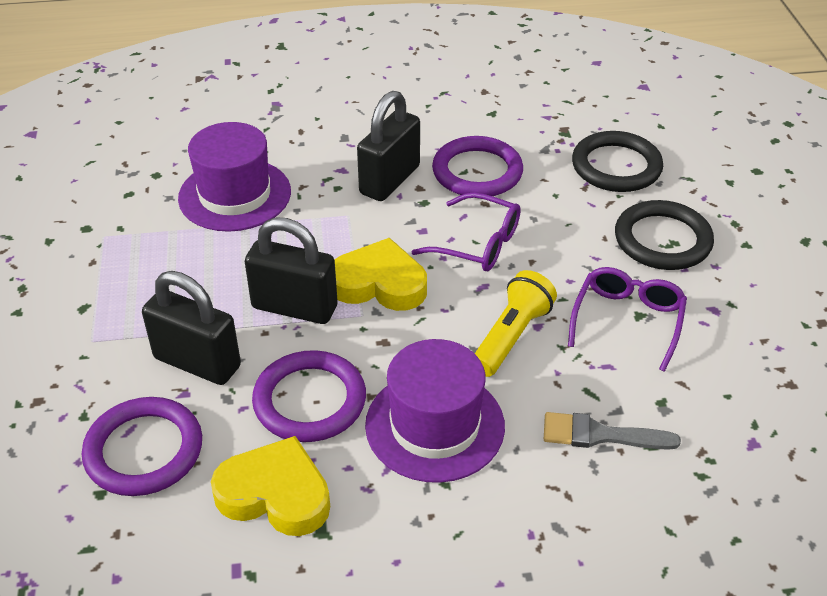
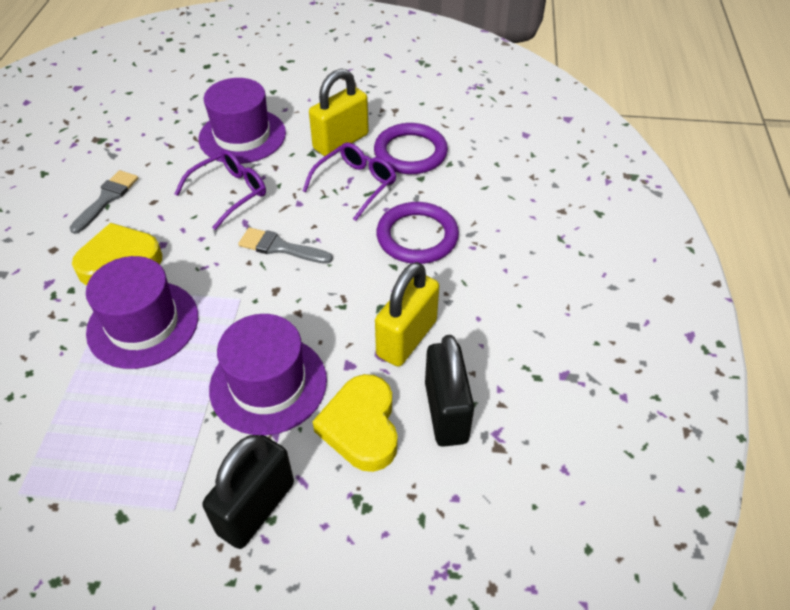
black padlock: [142,271,241,385] [245,218,338,324] [357,91,420,201] = 3 -> [202,435,294,549] [425,335,474,447] = 2
black ring: [572,131,663,192] [615,200,714,270] = 2 -> none = 0
grey brush: [544,412,681,450] = 1 -> [69,170,138,234] [238,227,333,264] = 2
purple hat: [178,122,291,232] [365,339,505,483] = 2 -> [86,256,198,369] [198,78,286,164] [209,314,327,435] = 3
purple ring: [82,397,202,496] [252,350,366,442] [432,136,523,196] = 3 -> [374,123,448,174] [376,202,459,264] = 2
yellow flashlight: [475,270,557,377] = 1 -> none = 0
yellow padlock: none = 0 -> [309,69,369,156] [375,262,439,367] = 2

